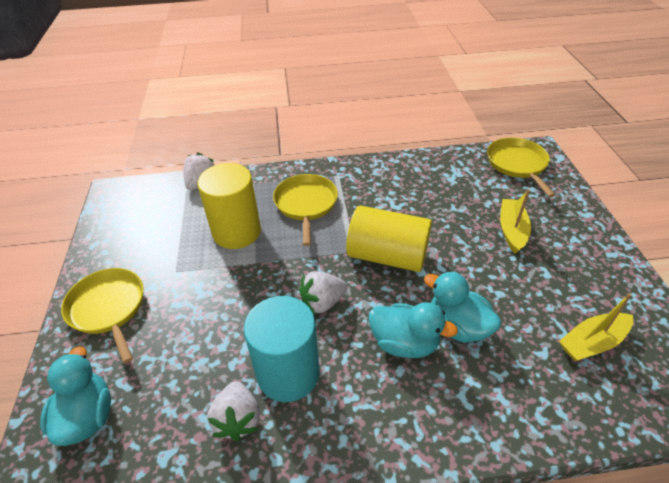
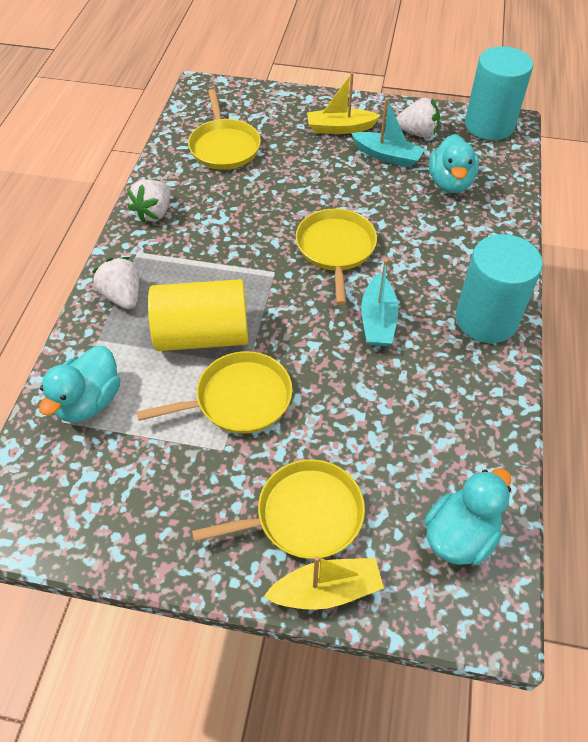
turquoise boat: none = 0 -> [351,98,425,168] [361,259,399,346] = 2
turquoise cylinder: [244,296,319,402] = 1 -> [456,234,543,343] [465,46,533,140] = 2
yellow cylinder: [198,163,261,249] [346,206,432,272] = 2 -> [148,279,248,351] = 1
yellow pan: [61,268,144,364] [273,174,338,246] [487,137,555,197] = 3 -> [137,351,292,434] [188,89,261,170] [192,459,365,559] [296,208,377,305] = 4

